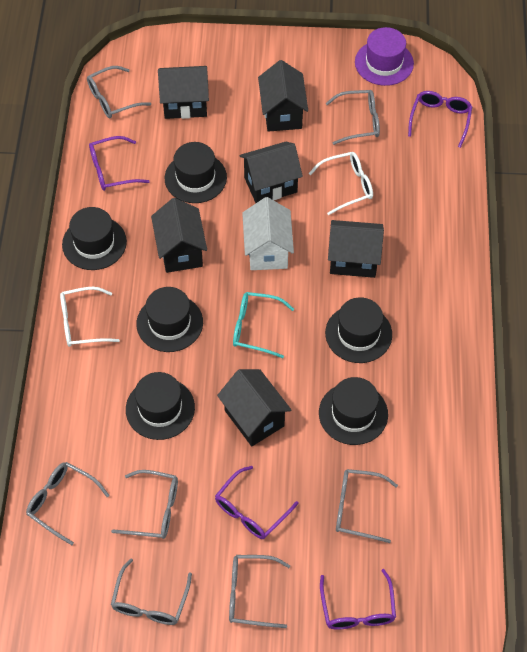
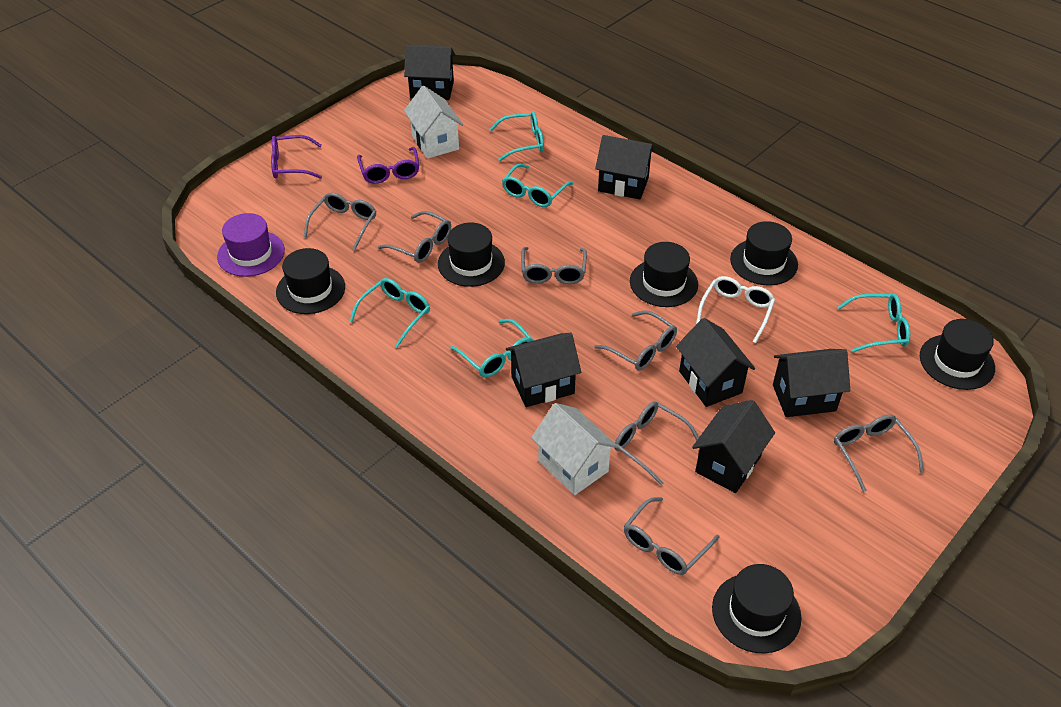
purple glasses: [89,136,150,191] [215,466,298,539] [320,569,396,630] [408,91,473,148] = 4 -> [271,135,322,179] [357,147,419,184] = 2
turquoise glasses: [233,292,294,358] = 1 -> [349,278,430,348] [450,319,534,377] [490,111,544,161] [502,163,573,207] [838,293,910,353] = 5
white glasses: [60,287,120,347] [308,152,373,215] = 2 -> [696,276,775,343] = 1
white house: [242,197,294,270] = 1 -> [404,86,463,159] [531,403,618,495] = 2

